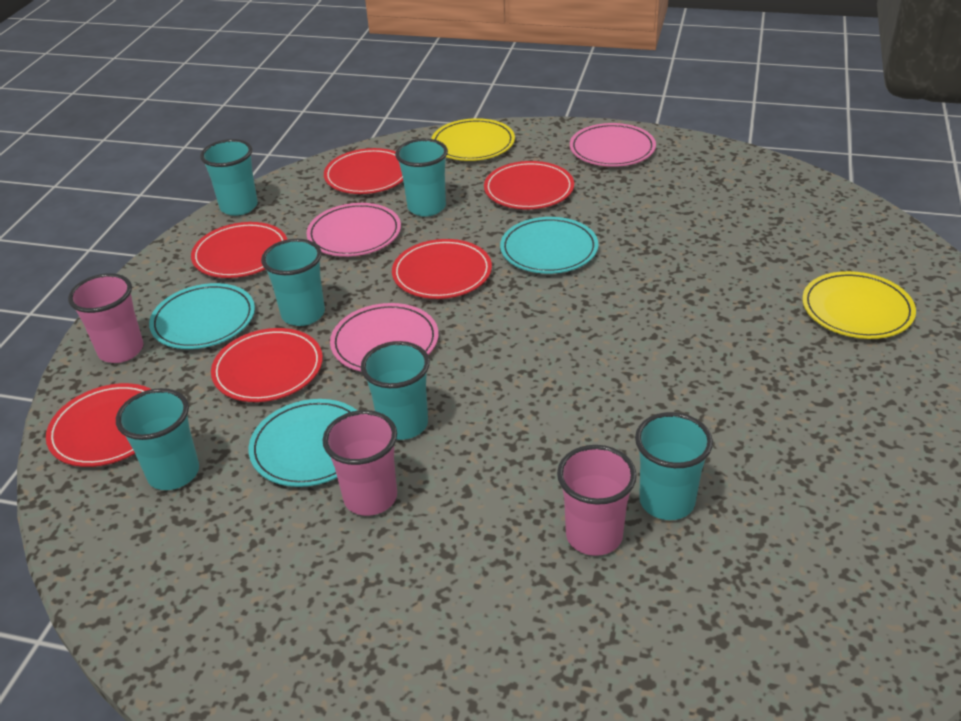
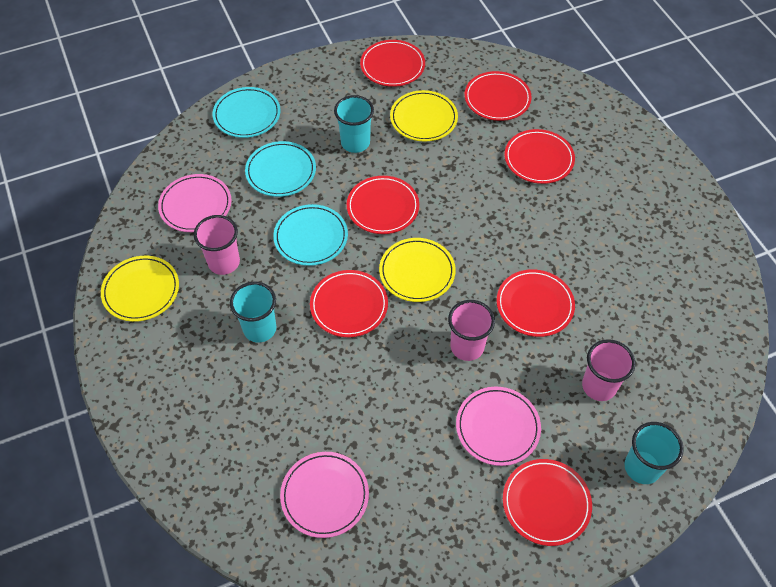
red plate: [46,383,151,467] [191,222,287,278] [211,328,323,402] [324,148,403,194] [392,239,492,299] [484,161,574,209] = 6 -> [310,270,388,337] [347,176,419,234] [360,40,425,87] [465,71,532,121] [497,269,575,337] [503,459,592,546] [504,129,575,184] = 7
turquoise cup: [116,388,199,490] [200,139,258,216] [261,239,325,326] [361,341,430,440] [395,139,448,216] [635,412,713,520] = 6 -> [230,282,276,342] [334,95,374,153] [624,422,684,484] = 3
yellow plate: [431,118,515,161] [802,271,916,339] = 2 -> [101,256,179,322] [379,238,456,302] [390,90,458,142] = 3

